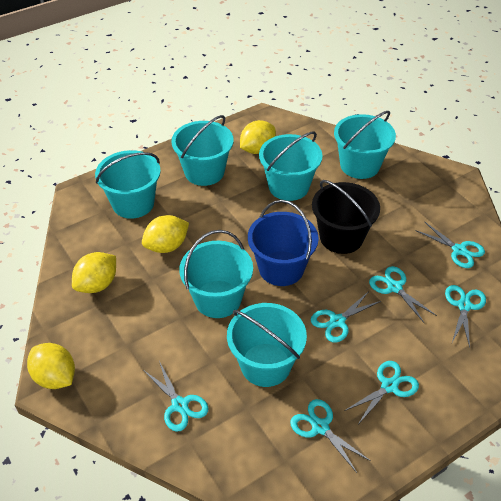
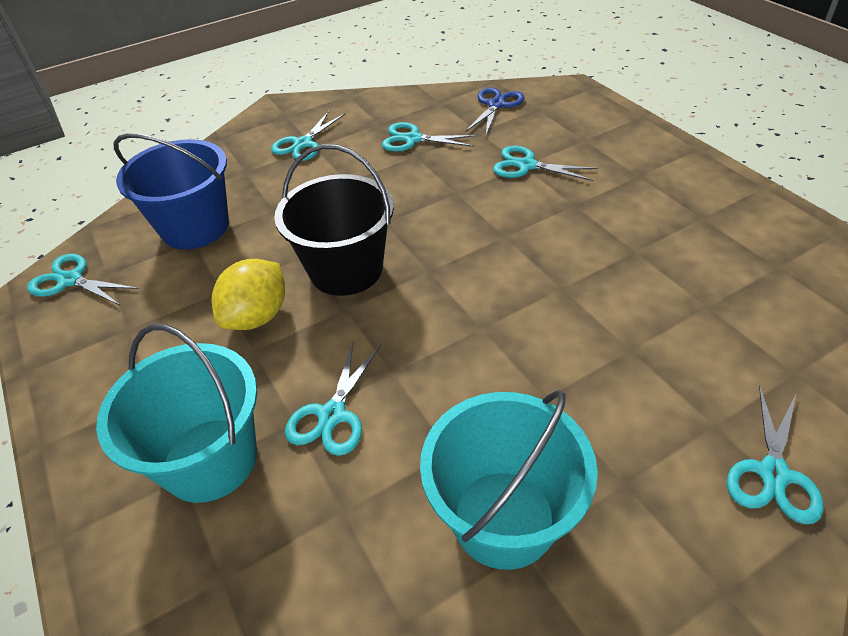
blue scissors: none = 0 -> [466,87,524,135] = 1
turquoise bucket: [95,150,161,219] [171,115,233,186] [179,230,253,318] [227,303,307,387] [259,131,322,201] [334,111,396,179] = 6 -> [96,324,257,503] [420,390,598,570] = 2
turquoise scissors: [143,361,209,432] [290,399,371,474] [311,291,381,342] [344,361,419,423] [369,266,437,323] [415,221,485,268] [445,285,486,347] = 7 -> [27,254,139,305] [271,111,346,161] [285,342,381,456] [382,122,477,152] [493,146,597,181] [727,385,823,524] = 6
yellow lemon: [27,343,75,389] [72,252,116,293] [142,215,189,253] [240,120,276,154] = 4 -> [212,259,285,330] = 1

